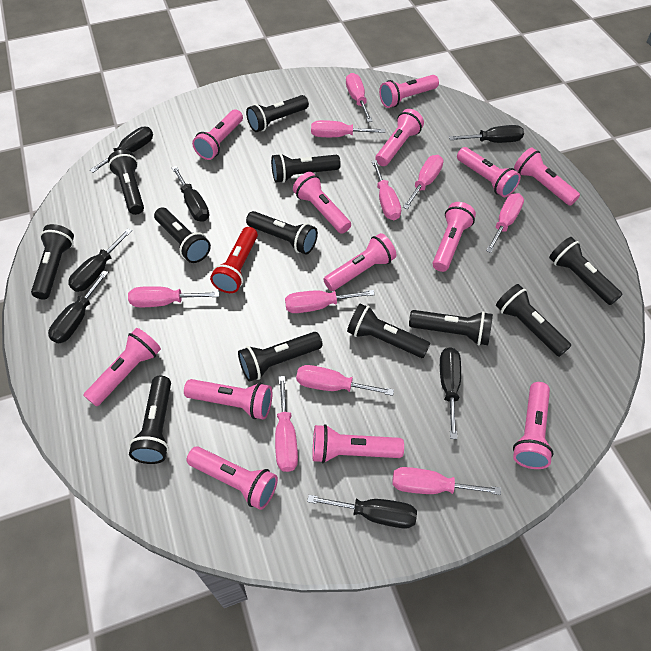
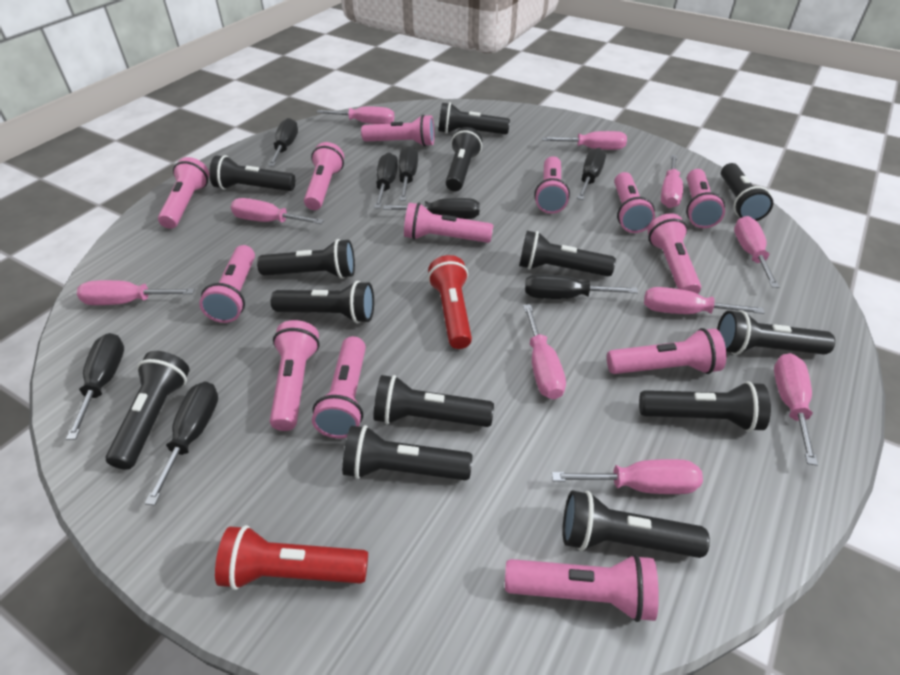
black flashlight: [31,224,74,299] [108,150,144,215] [129,376,171,464] [154,208,211,263] [238,332,323,382] [246,95,309,132] [246,211,318,255] [271,153,341,183] [347,303,431,358] [409,310,493,345] [496,284,571,357] [549,237,623,305] = 12 -> [106,351,189,470] [210,155,295,191] [257,239,355,279] [271,281,374,323] [342,425,472,480] [373,375,494,427] [439,102,510,134] [446,127,482,191] [519,231,616,276] [563,490,710,558] [639,381,771,432] [717,310,835,355] [721,163,773,221] = 13
black screwdriver: [48,270,109,343] [68,228,132,292] [90,127,153,173] [171,166,209,222] [307,495,417,528] [440,347,461,439] [449,125,524,143] = 7 -> [66,333,124,440] [145,381,218,505] [268,118,298,166] [374,153,398,209] [383,198,480,219] [399,146,418,201] [525,274,638,299] [577,148,606,200] = 8
red flashlight: [210,227,258,293] = 1 -> [215,525,368,590] [428,255,472,349] = 2

